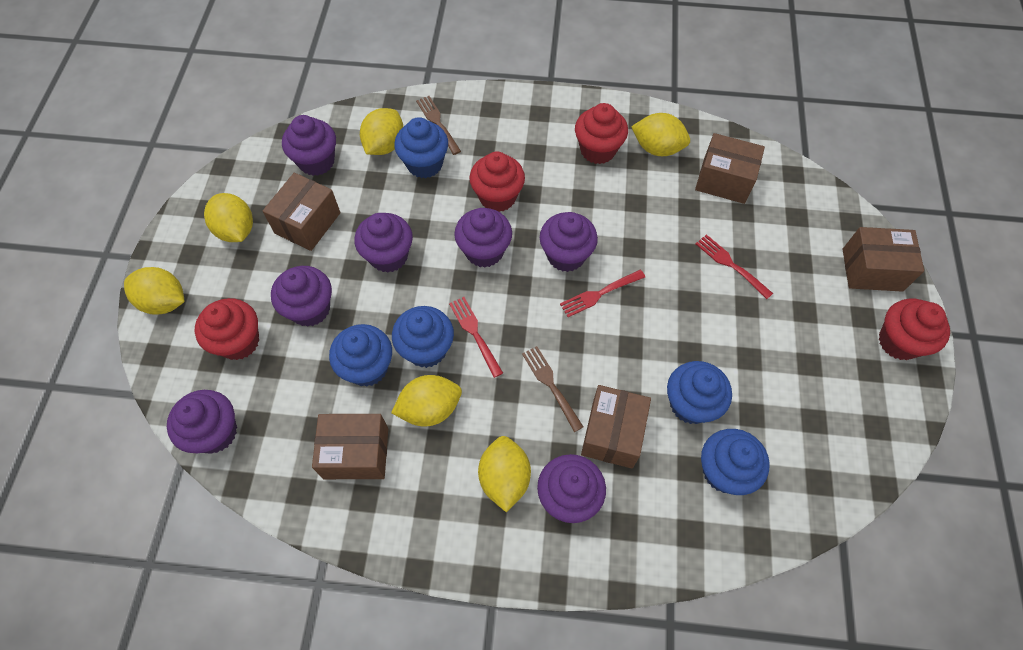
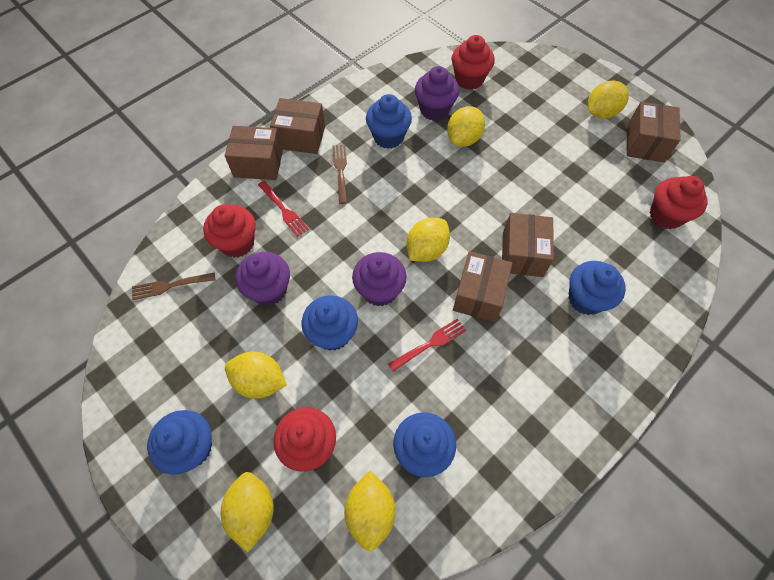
purple cupcake: [167,390,237,454] [271,266,332,327] [282,115,336,176] [354,213,413,273] [454,208,512,268] [537,454,606,523] [540,212,598,272] = 7 -> [236,252,290,306] [352,252,407,306] [415,66,459,121] = 3
red fork: [449,297,503,378] [560,270,645,317] [696,234,773,299] = 3 -> [258,181,309,237] [388,318,467,372] = 2

